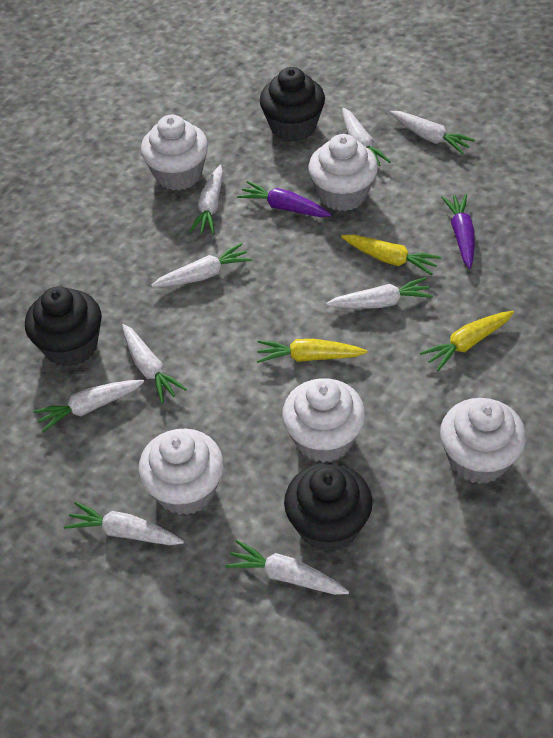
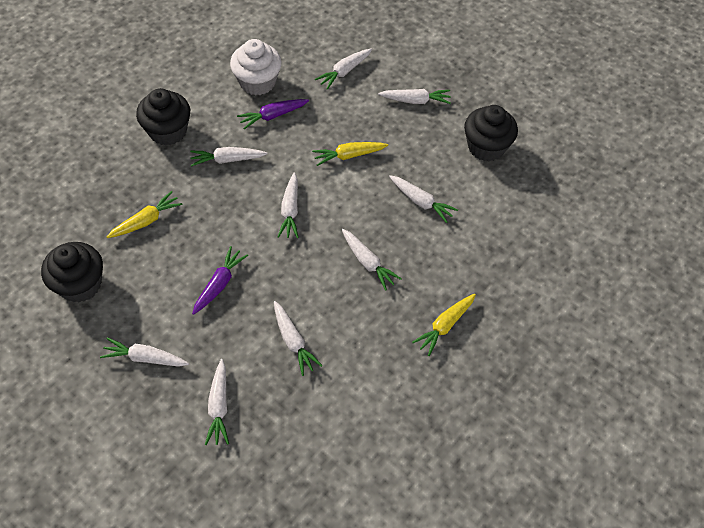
white cupcake: [138,429,224,515] [141,115,208,191] [282,378,365,463] [308,134,378,211] [440,398,526,484] = 5 -> [230,39,282,95] = 1

